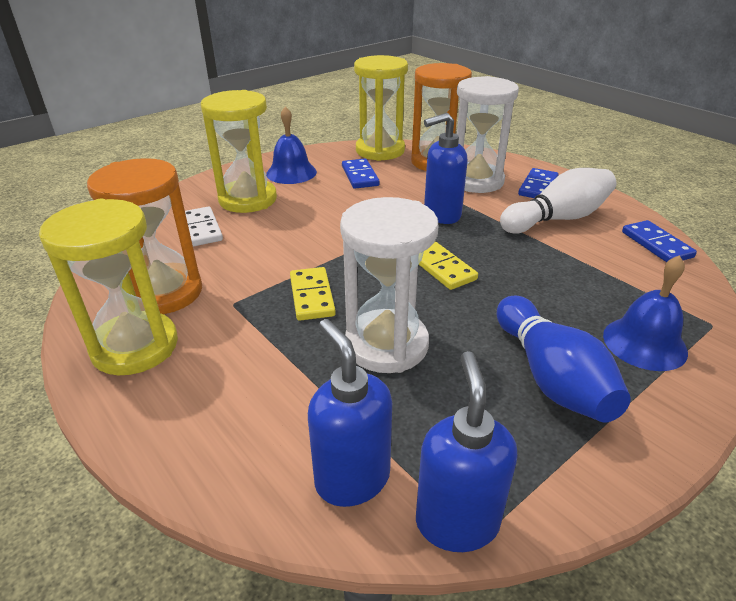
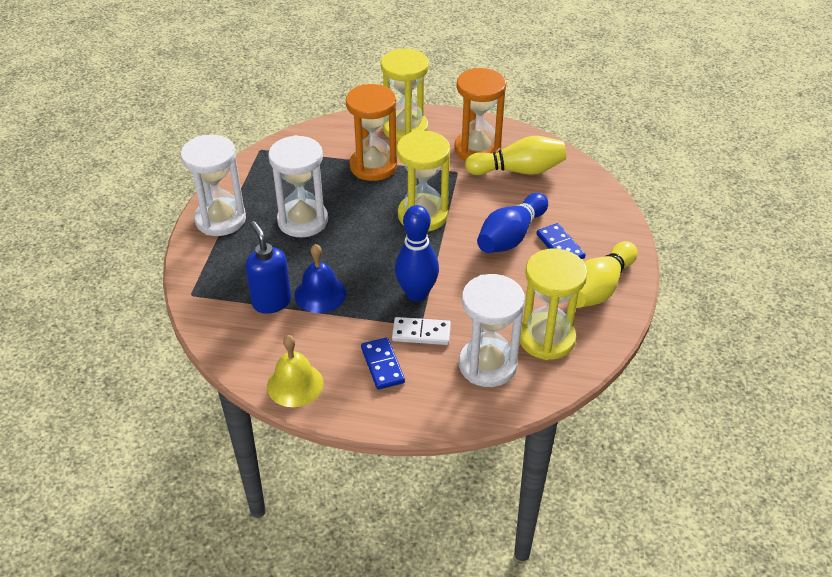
blue bell: [266,106,317,184] [603,255,688,371] = 2 -> [295,244,346,313] = 1
blue bowling pin: [497,296,631,423] = 1 -> [395,205,439,301] [477,193,548,253] = 2
blue domino: [342,159,379,189] [518,168,559,198] [622,220,697,262] = 3 -> [361,337,405,390] [537,223,586,259] = 2
blue soap dispenser: [308,319,392,507] [416,351,517,552] [424,113,468,224] = 3 -> [245,221,291,314] = 1
white bowling pin: [500,168,616,234] = 1 -> none = 0
white hourglass: [340,197,438,373] [457,76,519,193] = 2 -> [181,135,246,236] [268,135,328,237] [459,274,525,387] = 3
yellow bell: none = 0 -> [267,335,324,407] = 1
yellow bowling pin: none = 0 -> [465,136,566,175] [568,241,638,308] = 2
yellow domino: [290,267,336,321] [419,242,478,290] = 2 -> none = 0

